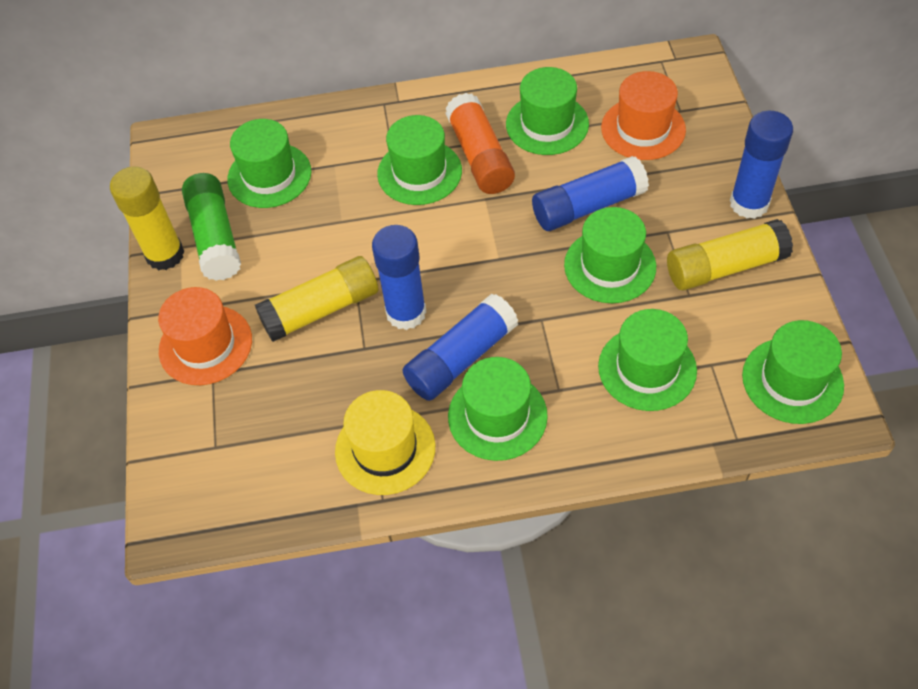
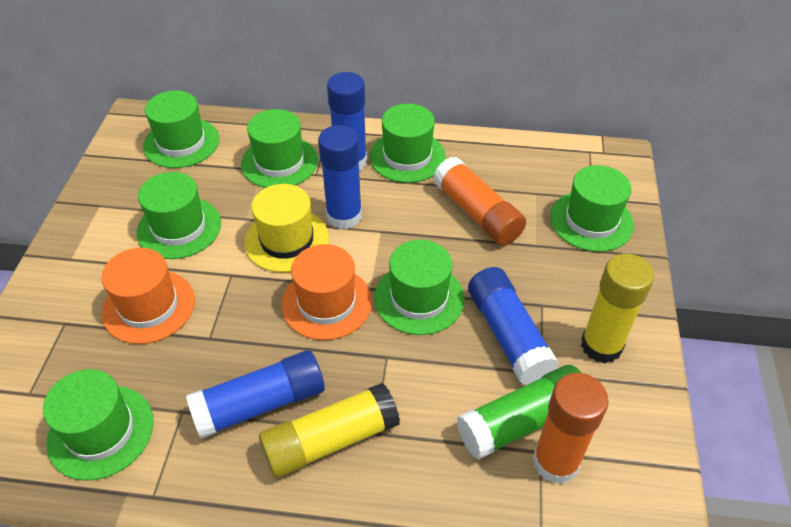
orange glue stick: [445,93,515,194] = 1 -> [433,157,526,246] [533,373,609,484] = 2
yellow glue stick: [110,167,185,270] [255,256,379,342] [667,219,793,291] = 3 -> [259,382,400,478] [581,254,654,363] = 2

